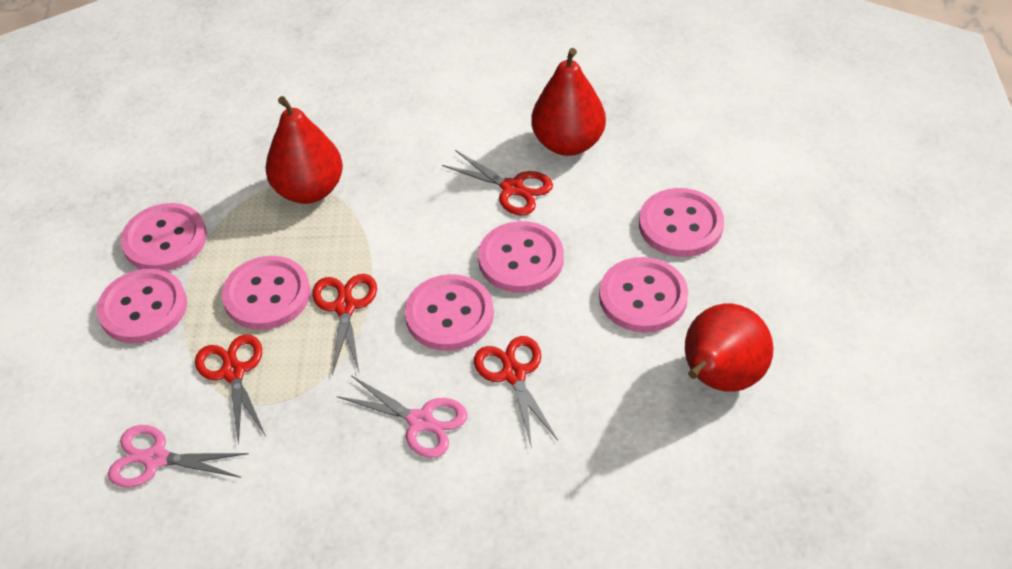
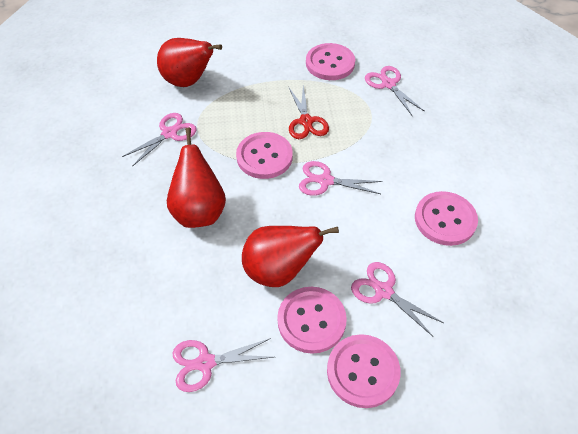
pink button: [97,269,187,343] [121,203,207,271] [222,256,310,330] [405,274,494,351] [478,221,564,293] [599,257,688,333] [639,188,724,257] = 7 -> [236,132,293,179] [277,287,347,354] [306,43,355,80] [327,334,401,408] [415,191,478,246] = 5
pink scissors: [108,425,249,488] [337,375,467,458] = 2 -> [122,113,197,167] [172,338,273,392] [299,161,383,196] [351,262,444,336] [365,66,425,115] = 5
red scissors: [195,334,266,445] [312,274,377,375] [442,150,553,215] [474,336,558,449] = 4 -> [289,86,329,139] = 1

